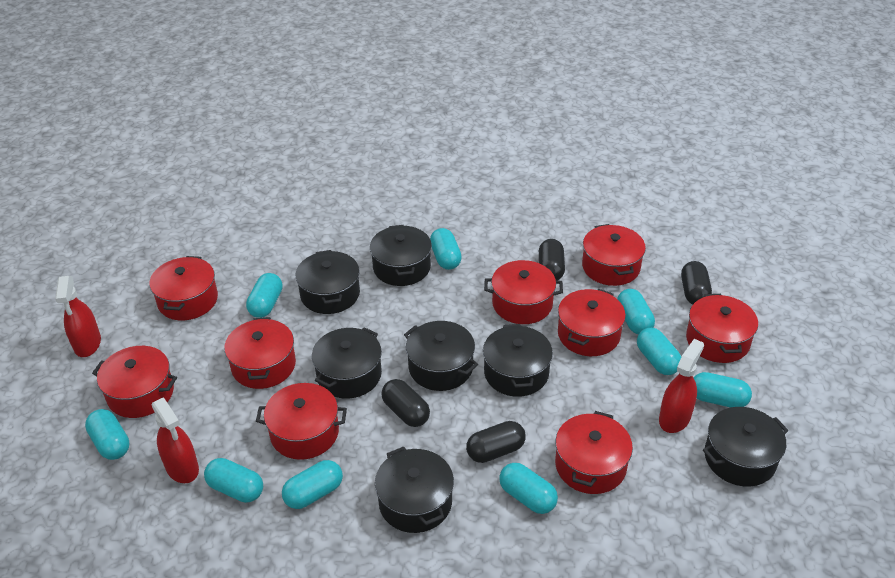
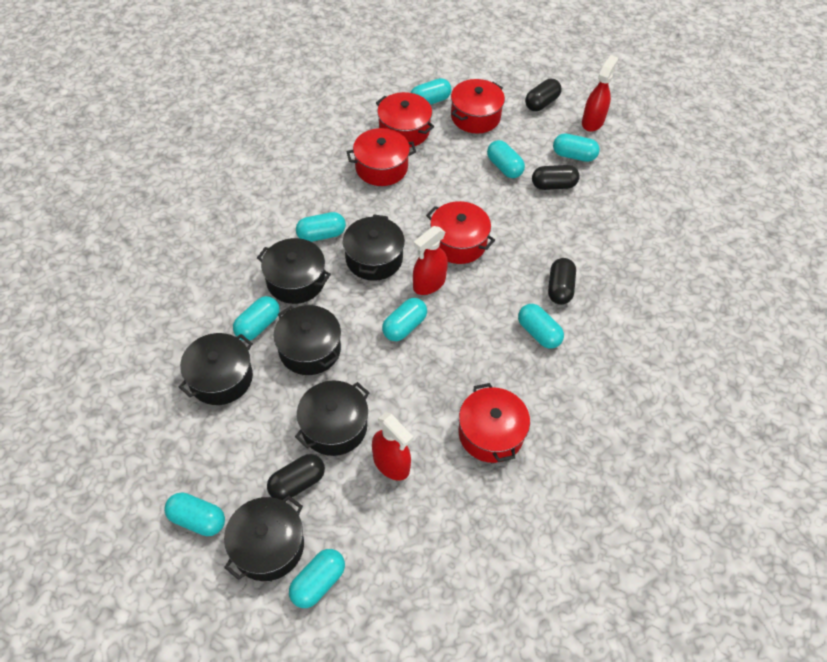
black pot: [296,250,360,314] [312,327,382,399] [370,225,432,286] [375,447,454,533] [404,321,478,391] [483,324,553,397] [703,407,788,487] = 7 -> [179,333,253,405] [224,495,304,581] [257,238,331,304] [273,305,341,375] [295,380,370,456] [343,214,405,281] = 6
red pot: [92,346,177,418] [149,256,218,320] [224,317,296,389] [256,383,347,460] [484,260,563,324] [555,411,633,494] [558,289,626,356] [582,224,646,286] [686,294,758,363] = 9 -> [346,128,416,186] [376,92,434,147] [426,201,495,264] [451,79,505,133] [459,383,530,463] = 5

